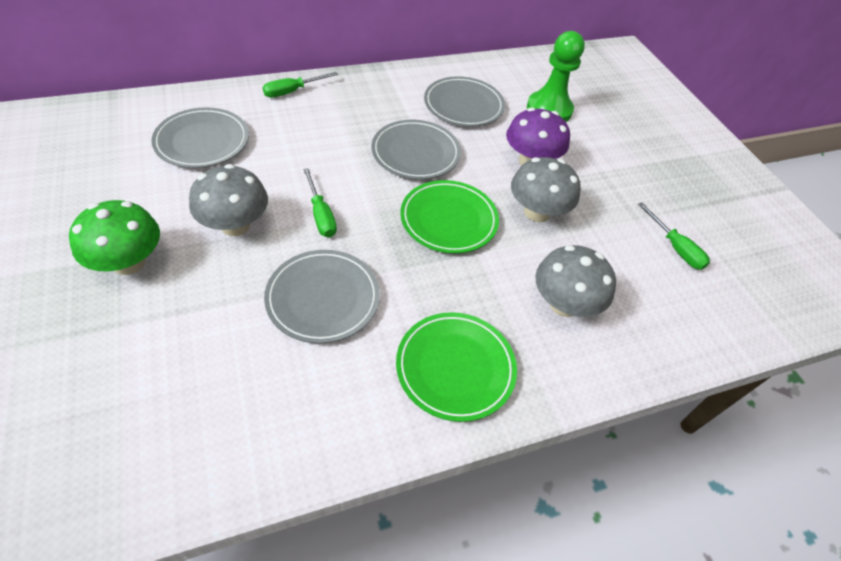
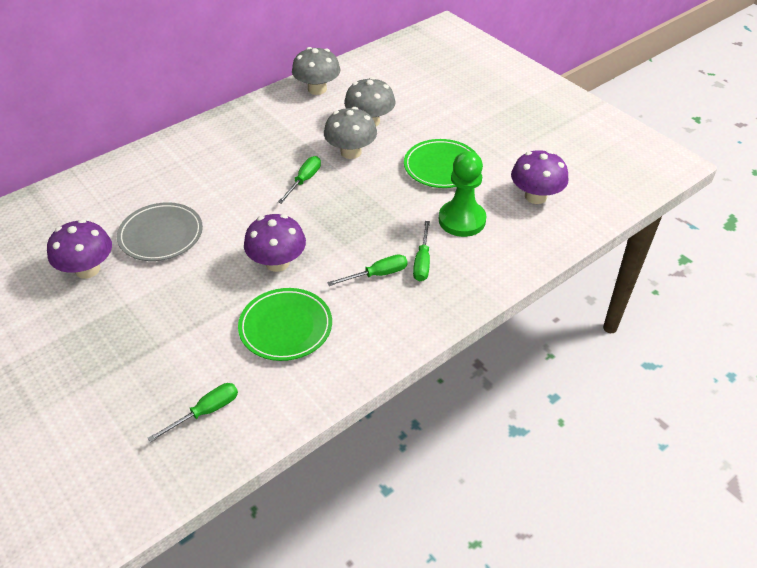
green mushroom: [69,200,160,275] = 1 -> none = 0
green screwdriver: [262,72,338,98] [303,168,337,237] [638,202,710,270] = 3 -> [148,383,238,442] [278,156,321,204] [327,254,408,286] [413,221,430,281] = 4
grey plate: [151,107,249,168] [264,250,380,344] [371,120,461,179] [424,76,505,127] = 4 -> [117,202,203,261] = 1
purple mushroom: [506,107,570,165] = 1 -> [47,219,112,279] [244,214,306,272] [511,150,569,204] = 3

